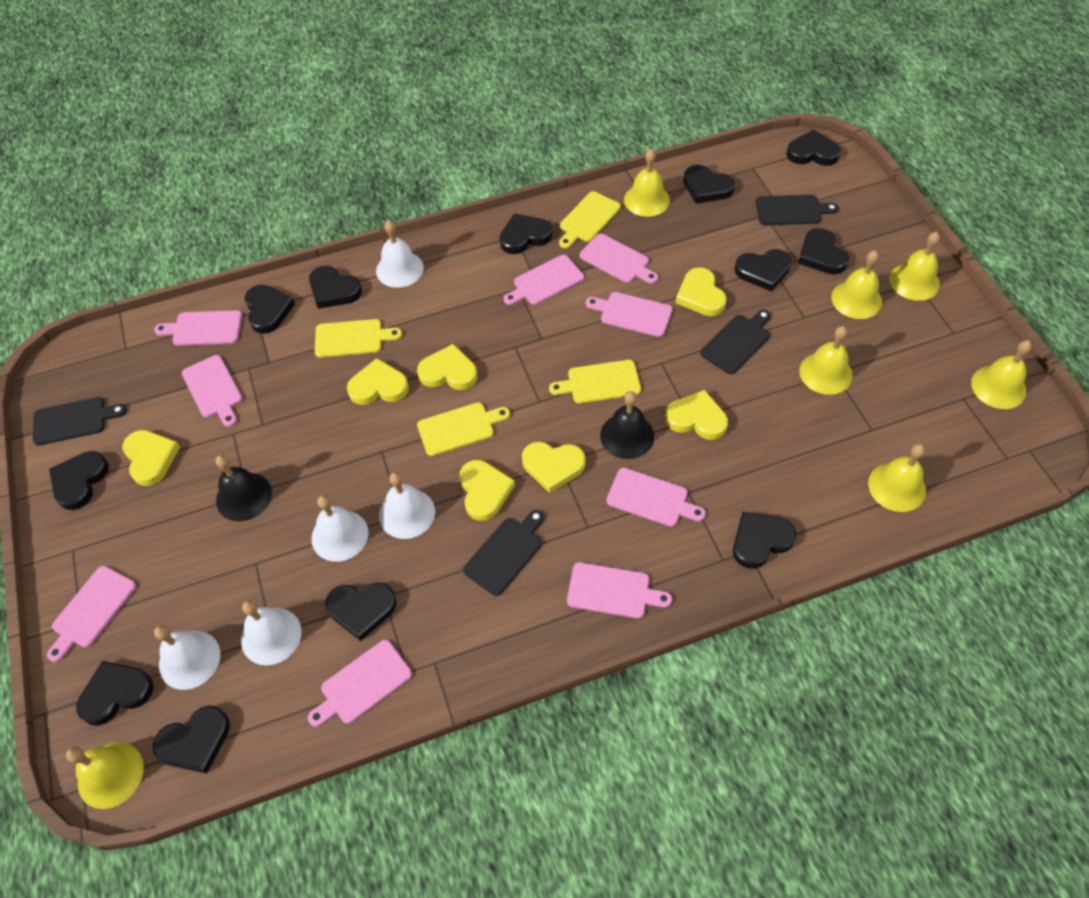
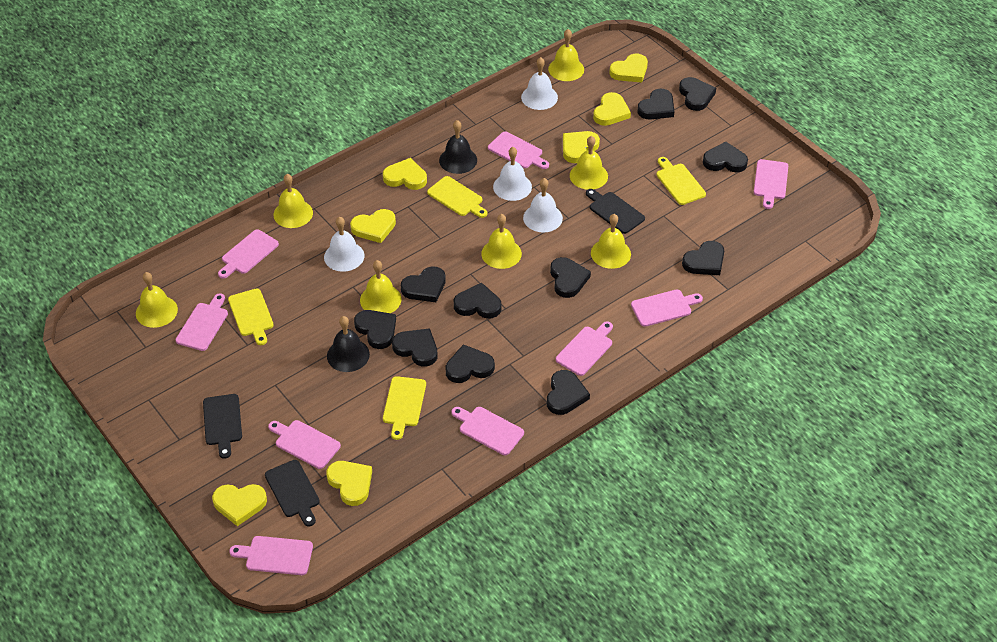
black cutting board: [33,397,127,446] [463,510,544,596] [700,310,771,374] [756,195,838,225] = 4 -> [203,394,242,459] [265,460,320,526] [586,189,645,234] = 3
black heart: [49,451,109,510] [76,661,154,726] [152,706,230,774] [245,285,295,334] [309,266,362,309] [325,582,397,641] [500,213,552,254] [683,165,735,204] [733,512,796,569] [735,249,792,292] [786,129,841,166] [798,228,849,275] = 12 -> [354,310,396,349] [392,328,438,367] [401,267,446,302] [445,344,495,383] [454,283,501,319] [547,370,590,415] [550,257,591,298] [637,89,674,120] [679,77,716,111] [682,241,724,275] [703,141,748,172] = 11
white bell: [154,625,220,690] [241,600,301,665] [311,495,369,562] [376,220,424,288] [379,472,435,539] = 5 -> [324,217,364,272] [493,147,532,201] [521,57,558,110] [523,178,563,232] = 4

